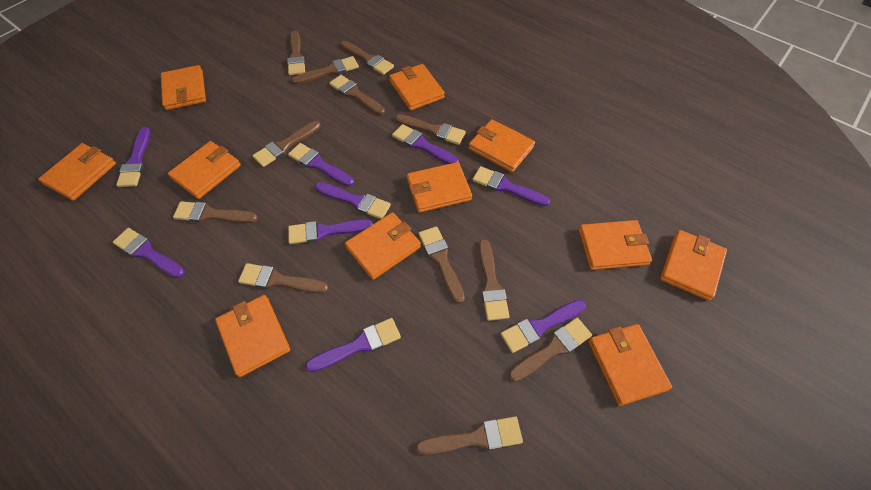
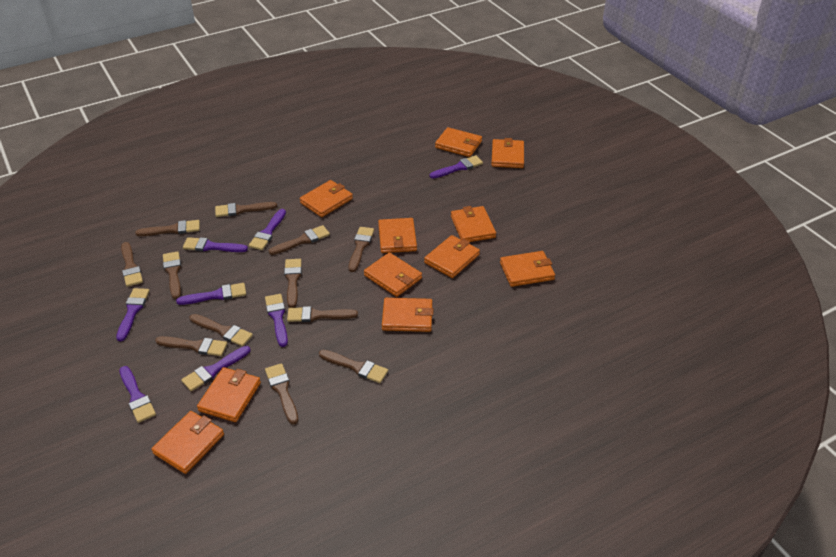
purple brush: [113,228,185,278] [116,127,151,187] [288,143,354,187] [288,219,373,244] [305,318,401,372] [315,182,391,219] [392,124,459,164] [472,166,550,206] [500,300,586,353] = 9 -> [116,288,150,341] [119,366,156,423] [176,283,246,305] [181,346,251,391] [183,237,248,252] [249,209,286,250] [265,294,288,347] [430,155,483,179] = 8

